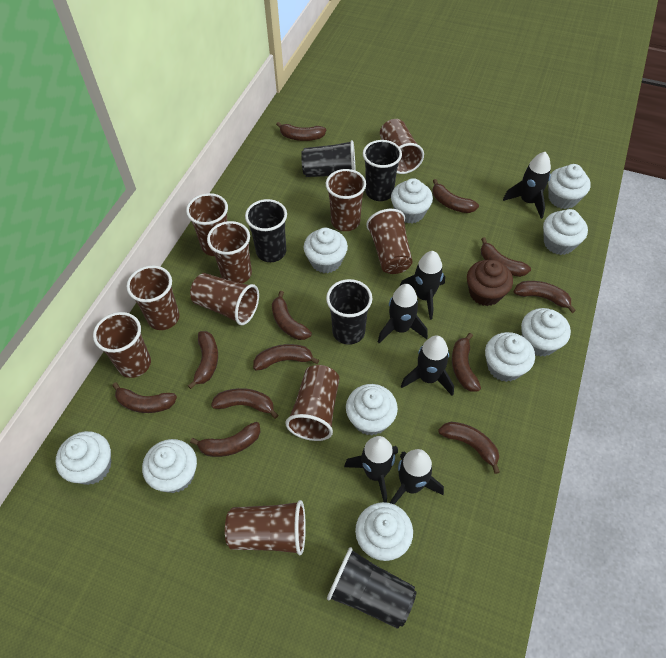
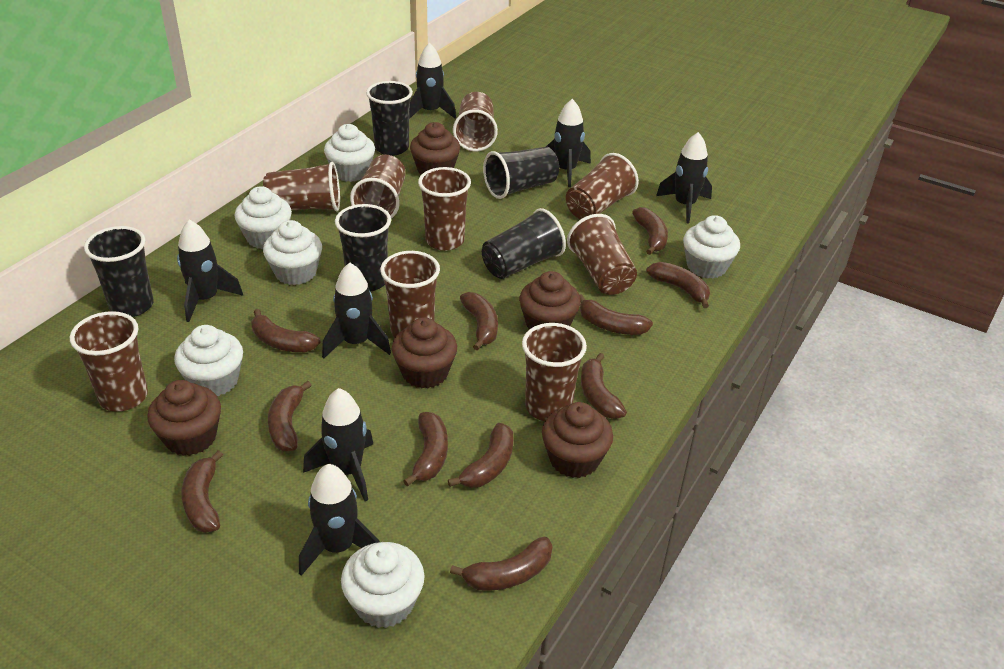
black rocket: [344,436,398,503] [378,284,428,343] [390,449,444,505] [399,251,445,320] [401,335,454,396] [503,152,551,219] = 6 -> [177,220,243,322] [299,464,380,576] [303,388,373,501] [322,262,391,358] [409,43,456,119] [546,99,591,187] [656,132,712,223] = 7
brown banana: [112,383,177,413] [188,331,218,389] [190,422,260,457] [211,388,279,419] [253,344,319,371] [272,291,312,340] [276,122,326,141] [432,179,479,213] [438,422,500,474] [452,333,481,392] [481,237,531,277] [513,281,576,313] = 12 -> [181,450,223,533] [251,309,321,352] [268,381,312,451] [404,412,448,486] [448,423,513,488] [450,537,553,591] [460,292,498,351] [579,294,653,335] [581,353,627,419] [632,207,668,255] [646,262,710,308] = 11
brown cup: [93,312,151,378] [127,265,180,330] [186,193,228,256] [190,273,259,325] [207,221,252,283] [225,500,306,555] [285,365,339,441] [326,169,366,231] [366,209,413,274] [380,119,424,174] = 10 -> [70,311,148,412] [263,162,340,211] [350,155,406,219] [380,251,440,337] [418,167,471,251] [453,92,498,151] [522,323,587,421] [566,153,639,219] [567,214,637,295] = 9
brown cupcake: [467,260,513,306] = 1 -> [147,380,221,456] [392,317,457,388] [410,122,460,175] [519,271,581,329] [542,402,613,478] = 5
white cupcake: [55,431,111,485] [142,439,197,493] [304,228,348,273] [346,384,398,436] [355,502,413,561] [391,178,433,223] [485,332,535,382] [521,308,571,357] [543,209,588,255] [548,164,591,209] = 10 -> [174,325,243,396] [235,186,292,249] [263,220,322,285] [324,124,375,182] [341,542,425,628] [683,215,740,278] = 6

